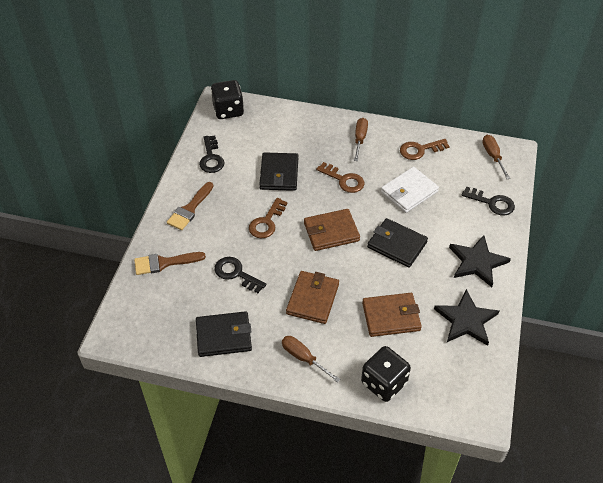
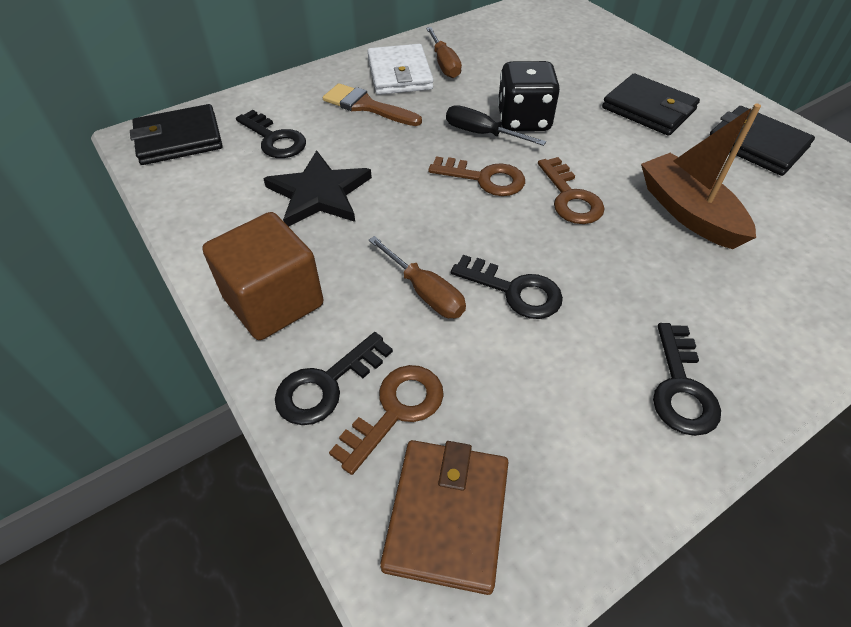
black dice: [211,80,244,119] [361,346,411,402] = 2 -> [497,61,560,131] = 1
black key: [199,135,224,173] [215,257,266,293] [461,186,515,216] = 3 -> [236,110,306,158] [275,332,393,425] [451,255,563,319] [653,323,721,436] = 4
black screwdriver: none = 0 -> [446,105,546,146] = 1
black star: [434,289,499,346] [449,235,511,287] = 2 -> [263,150,372,227] = 1
brown boat: none = 0 -> [641,104,761,249] = 1
brown brush: [134,252,206,275] [167,182,213,230] = 2 -> [323,83,422,126] = 1
brown cube: none = 0 -> [202,212,324,340] = 1
brown screwdriver: [282,336,341,383] [354,118,368,161] [482,135,510,179] = 3 -> [368,236,466,318] [426,27,462,78] = 2
brown wallet: [286,271,339,324] [304,209,360,251] [362,293,422,337] = 3 -> [380,440,508,595] = 1

